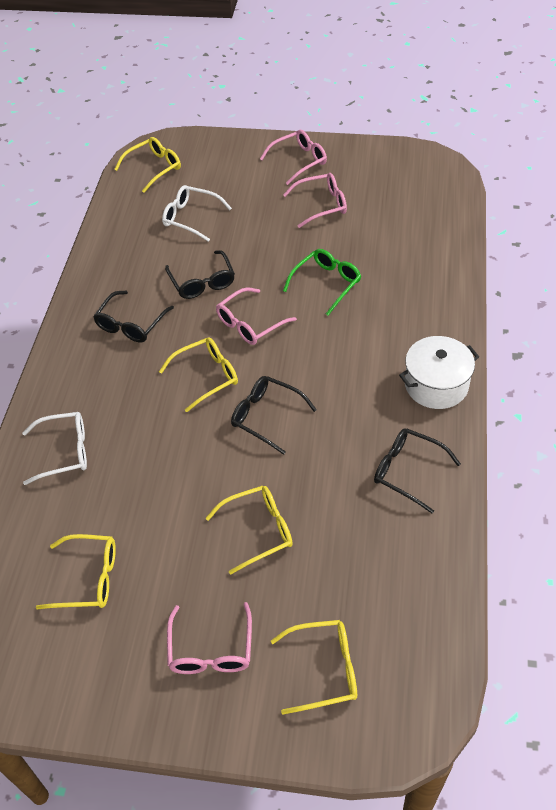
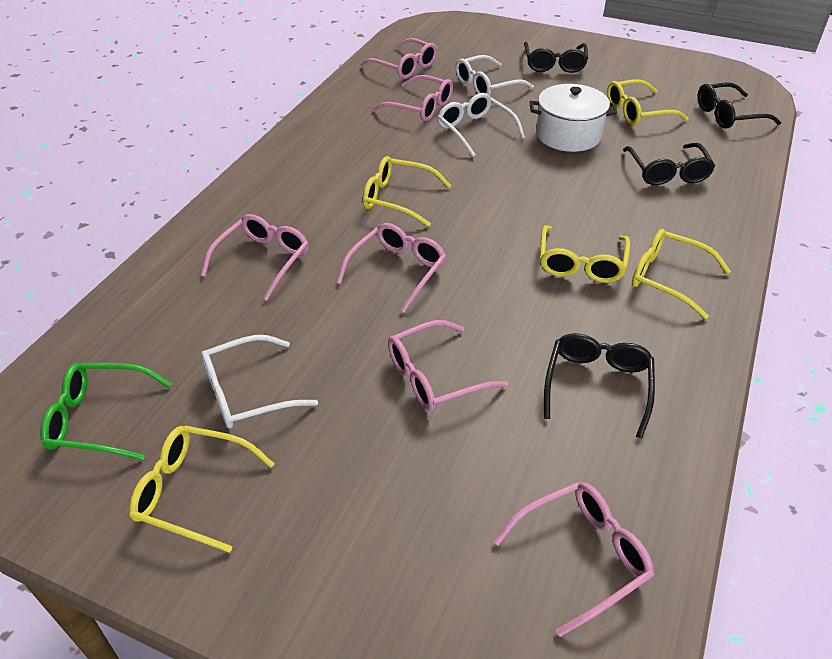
pink glasses: [167,602,252,674] [216,287,297,345] [260,130,327,185] [283,173,347,228] = 4 -> [201,214,309,301] [337,223,446,313] [360,38,437,79] [373,75,453,121] [388,320,508,411] [494,482,654,637] = 6
white glasses: [22,412,87,485] [162,185,232,242] = 2 -> [201,335,318,429] [437,93,525,157] [456,55,534,95] = 3

